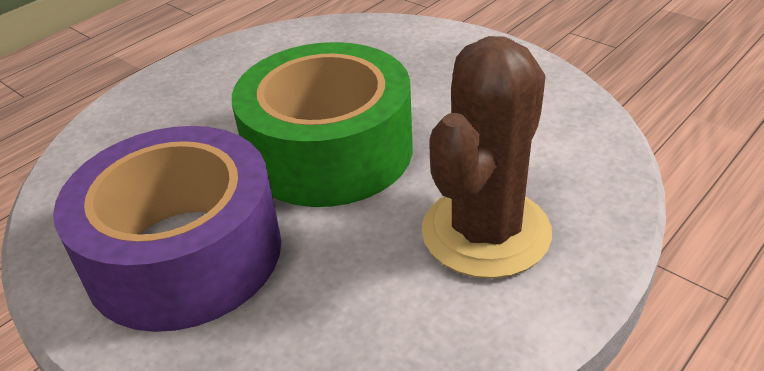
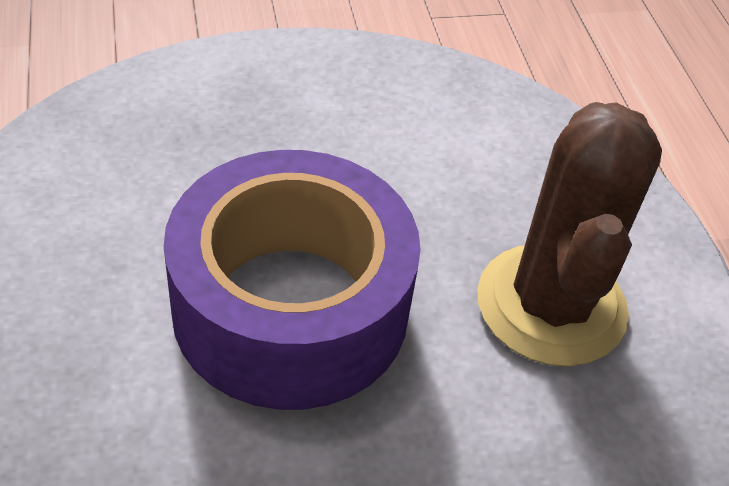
green tape: [232,42,413,207] = 1 -> none = 0

